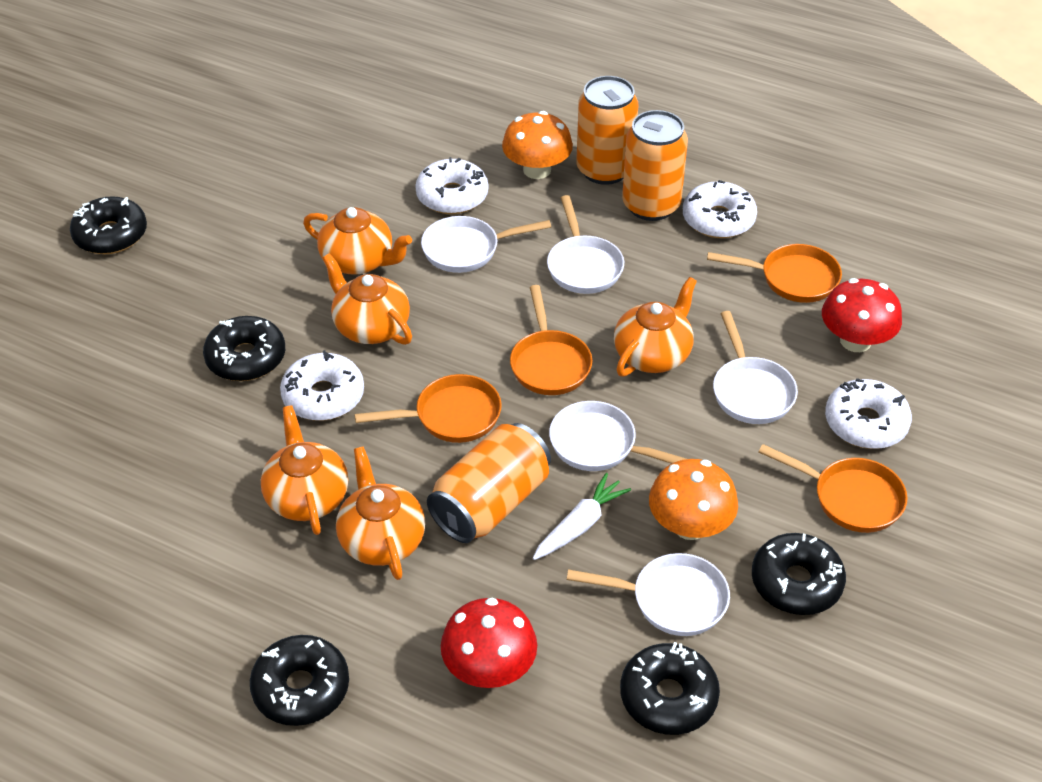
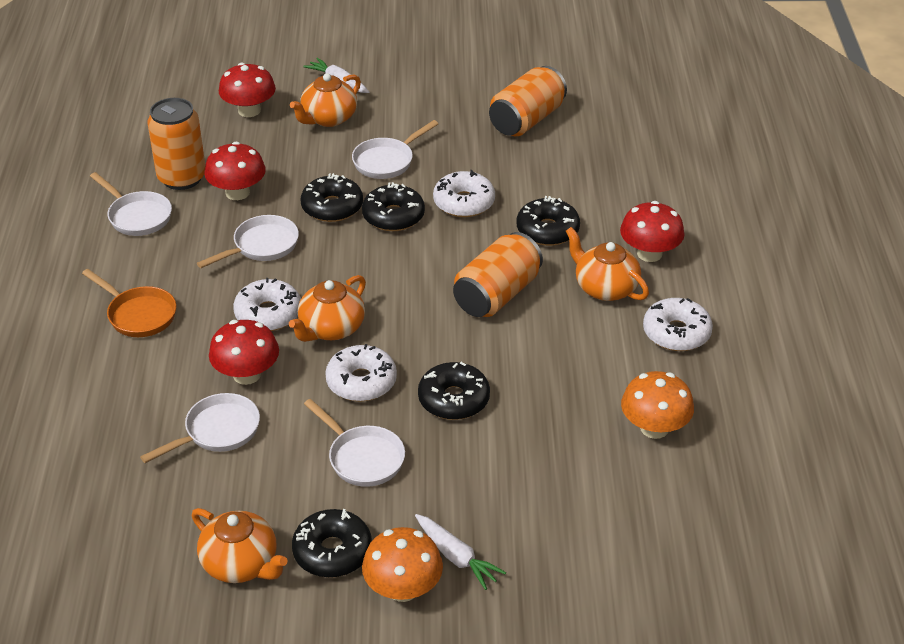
orange pan: [354,374,502,443] [510,285,593,395] [707,244,842,303] [758,444,908,533] = 4 -> [82,269,176,337] = 1
orange teapot: [261,405,348,535] [303,207,412,275] [322,253,412,345] [336,447,425,580] [614,277,697,377] = 5 -> [192,508,288,583] [289,275,366,342] [290,73,361,127] [566,227,649,301] = 4
red mushroom: [441,598,537,688] [822,278,902,352] = 2 -> [205,142,266,200] [209,320,279,385] [219,63,276,117] [620,201,685,262] = 4
white carrot: [533,473,631,560] = 1 -> [303,58,369,93] [415,514,506,590] = 2

